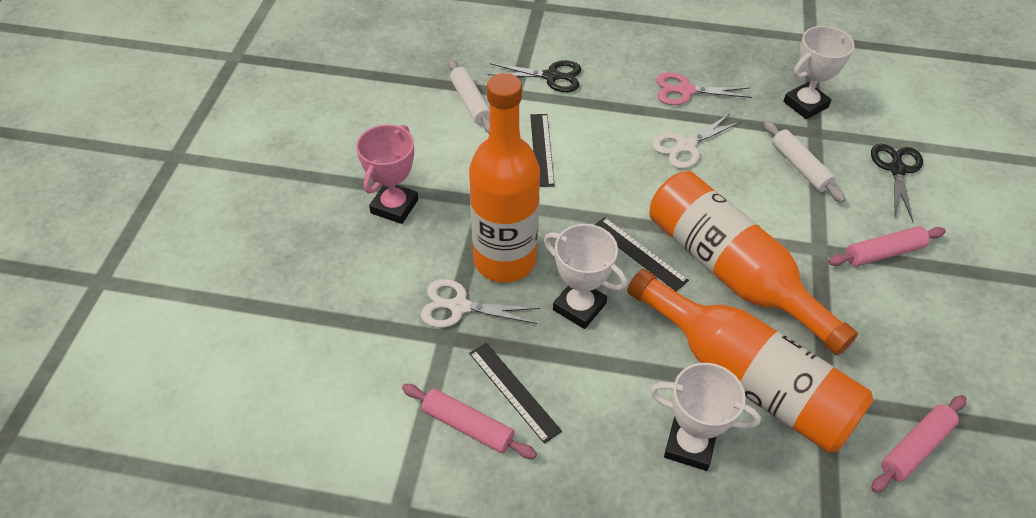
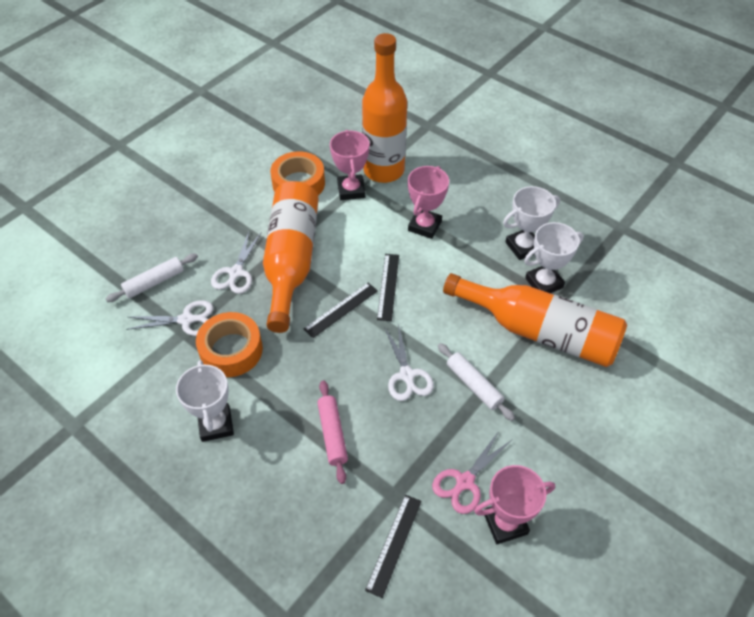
black scissors: [487,60,582,92] [871,144,923,222] = 2 -> none = 0
orange tape: none = 0 -> [196,312,263,377] [270,151,325,196] = 2
pink rolling pin: [402,384,537,459] [828,226,946,266] [871,395,966,493] = 3 -> [317,380,348,484] = 1
pink trophy: [356,125,418,224] = 1 -> [330,130,369,200] [408,166,449,239] [474,465,555,544] = 3
white scissors: [421,279,540,328] [652,113,742,169] = 2 -> [126,300,213,336] [211,232,262,294] [384,324,434,401] = 3

